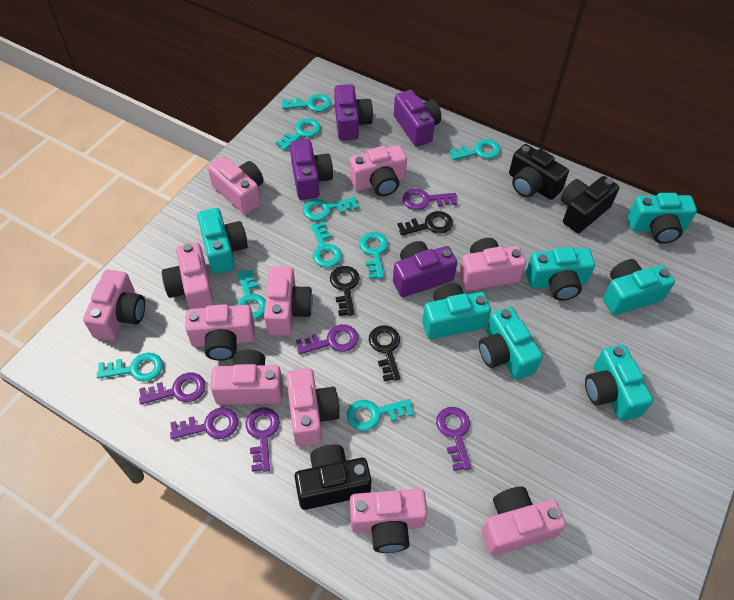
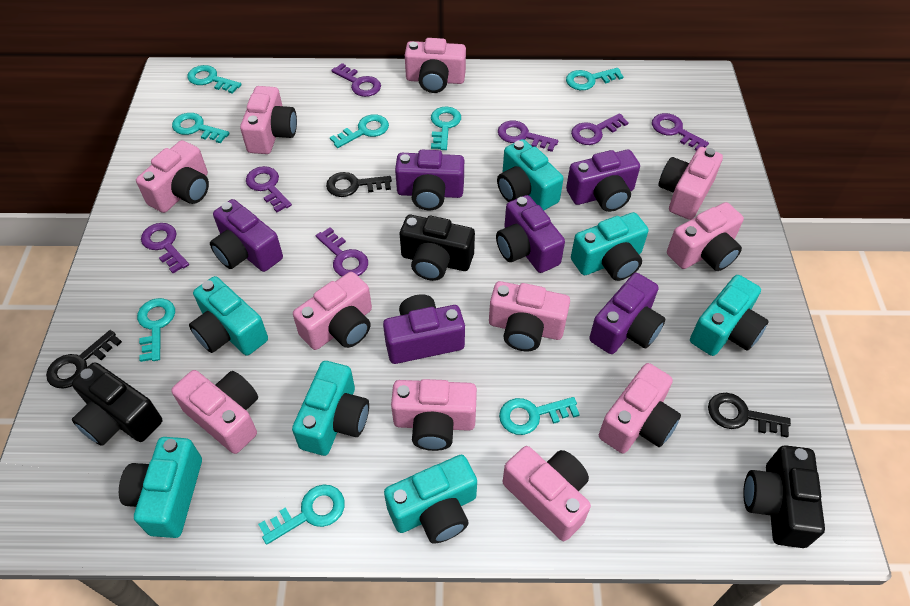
purple camera: [290,139,333,200] [334,84,373,140] [393,241,457,297] [394,90,441,147] = 4 -> [210,199,283,272] [383,294,465,364] [395,150,464,210] [496,195,565,273] [566,150,640,212] [589,273,665,354] = 6
purple key: [139,372,206,405] [170,407,238,439] [245,407,280,472] [296,324,359,355] [403,189,457,210] [436,407,472,471] = 6 -> [141,223,189,273] [246,166,292,212] [316,227,368,276] [331,63,381,97] [498,121,558,152] [571,113,629,145] [652,113,709,151] = 7
turquoise key: [97,352,163,382] [237,269,266,320] [275,118,321,151] [282,94,331,112] [303,197,358,221] [311,222,342,268] [347,399,413,431] [359,232,388,279] [449,139,501,160] = 9 -> [137,298,175,362] [172,113,230,143] [187,65,242,94] [258,484,345,545] [330,115,389,148] [431,106,461,150] [499,397,580,435] [566,68,624,90] = 8

